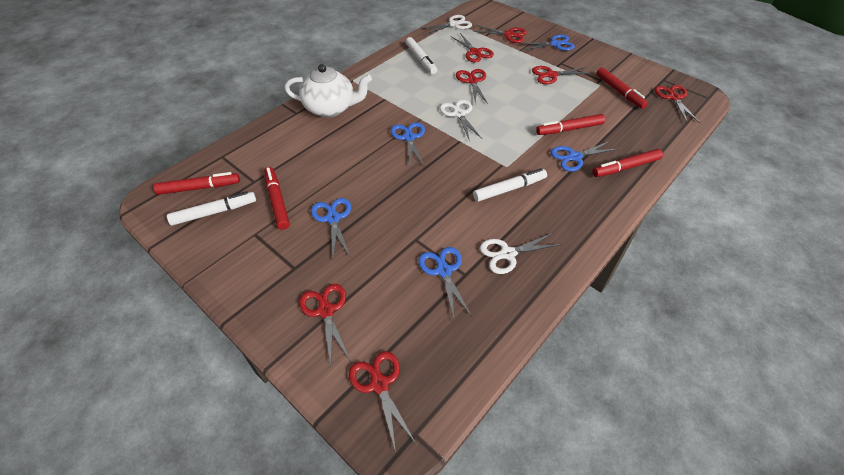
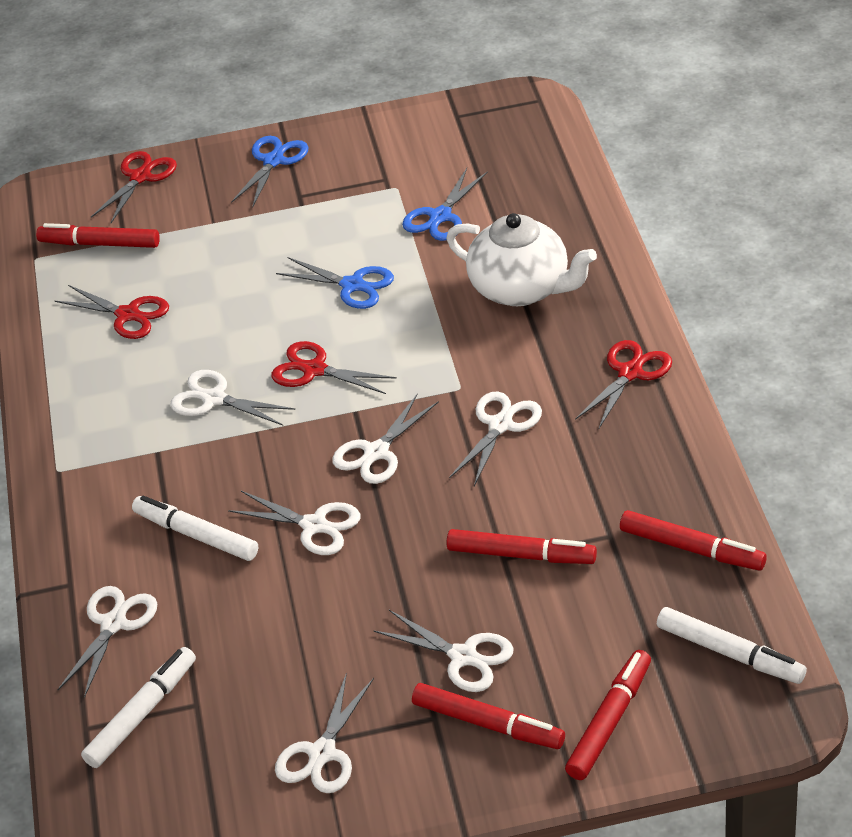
blue scissors: [311,198,351,258] [391,122,425,166] [418,247,472,319] [519,34,575,51] [551,141,618,171] = 5 -> [231,136,309,207] [276,257,394,309] [402,168,488,241] = 3
red scissors: [299,284,350,366] [349,351,417,453] [451,33,494,62] [456,69,488,104] [473,25,527,43] [532,66,590,84] [654,85,700,123] = 7 -> [55,285,169,339] [91,151,177,223] [271,341,397,394] [575,340,672,430] = 4
white scissors: [420,15,472,34] [440,100,482,139] [480,233,562,274] = 3 -> [58,586,157,698] [170,370,295,426] [228,491,360,555] [275,672,374,793] [332,393,439,484] [373,610,514,692] [449,392,542,486] = 7

